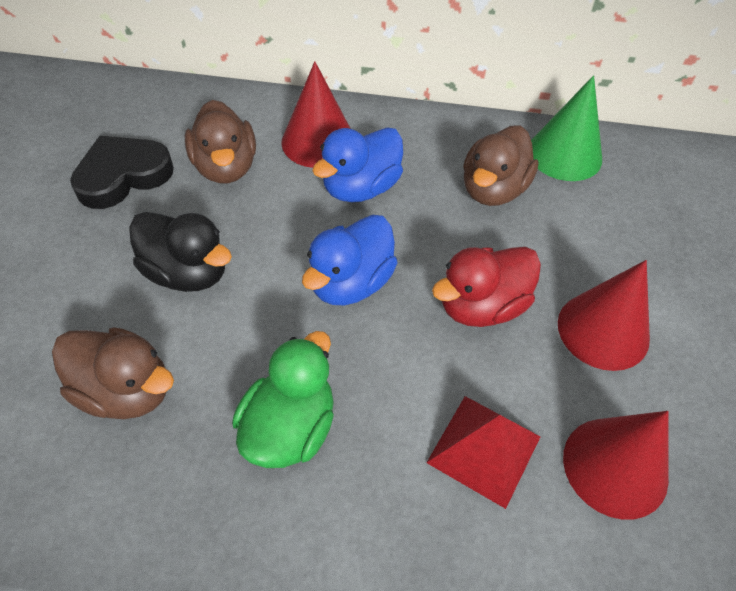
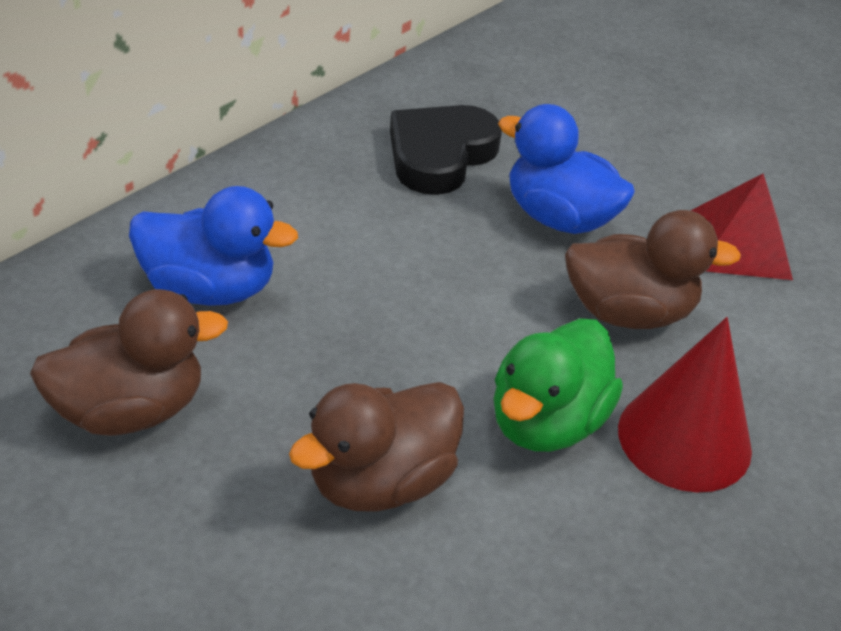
black duck: [129,212,232,292] = 1 -> none = 0
green cone: [531,75,602,181] = 1 -> none = 0
red cone: [281,61,351,168] [558,260,650,371] [563,411,669,520] = 3 -> [618,317,752,492] = 1
red duck: [432,247,541,327] = 1 -> none = 0

